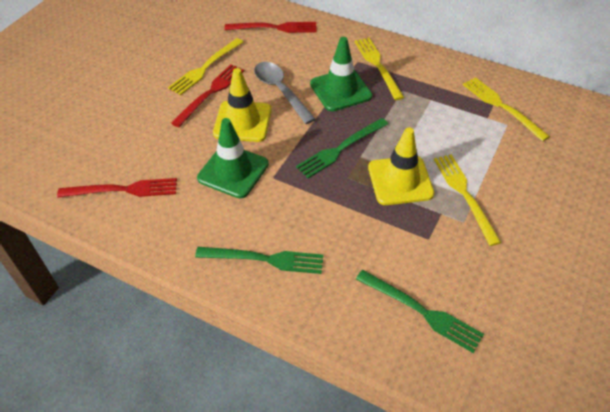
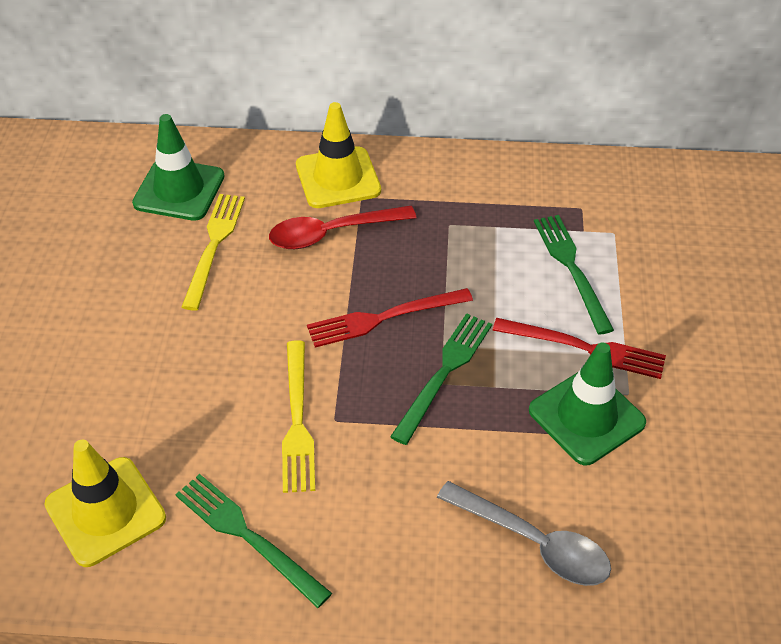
red fork: [57,178,177,198] [171,64,244,127] [225,22,317,33] = 3 -> [307,288,473,348] [492,318,666,379] = 2
red spoon: none = 0 -> [269,206,416,249] = 1
yellow fork: [168,38,243,95] [354,38,404,100] [434,154,501,246] [463,77,550,142] = 4 -> [182,194,245,310] [282,340,315,493] = 2

